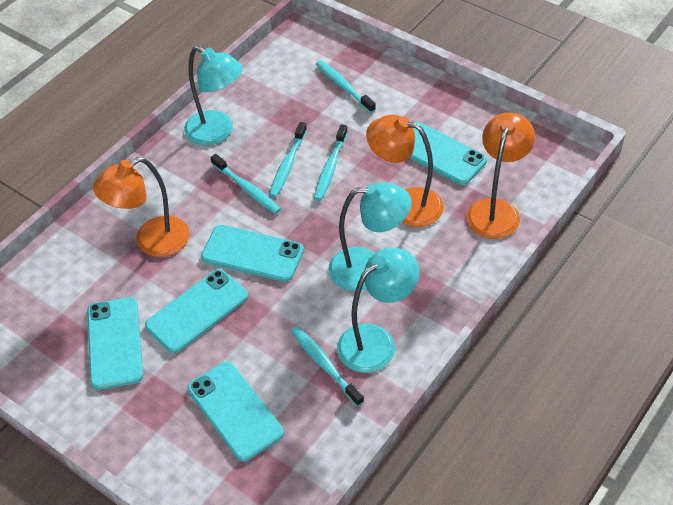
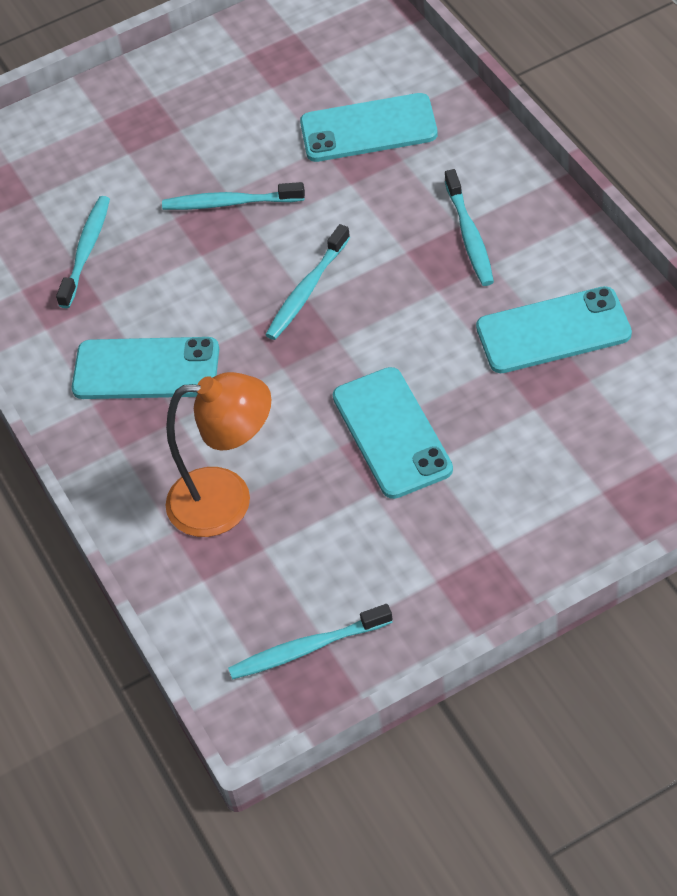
orange lamp: [93,157,190,257] [366,115,444,227] [466,112,535,239] = 3 -> [165,372,272,537] = 1
turquoise lamp: [184,46,243,145] [328,182,412,291] [337,248,419,373] = 3 -> none = 0
turquoise phone: [87,297,143,390] [145,269,248,353] [187,362,284,461] [201,225,304,282] [410,122,487,185] = 5 -> [72,337,219,399] [300,93,438,162] [333,367,453,499] [476,286,632,373] = 4

